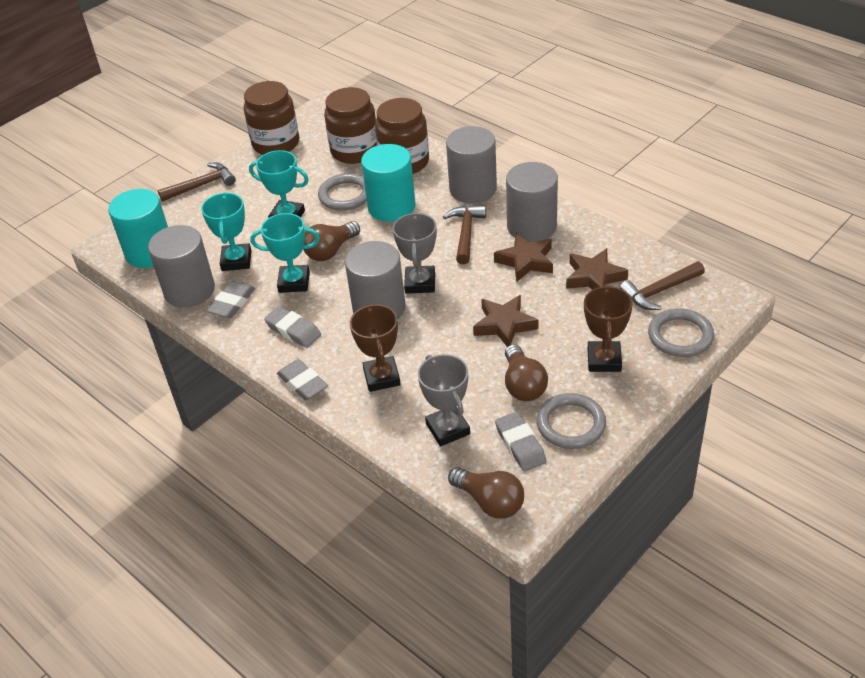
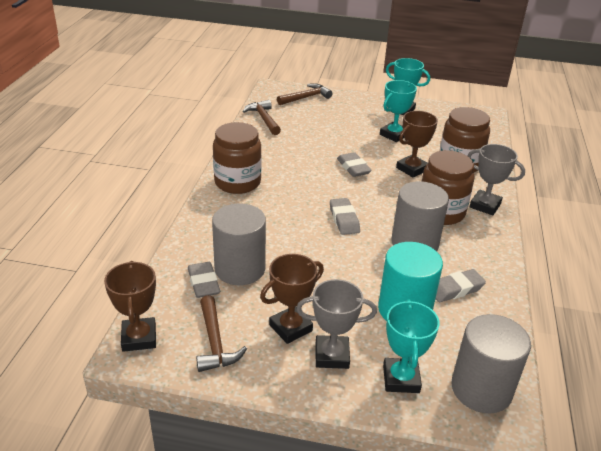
brown light bulb: [303,221,360,261] [448,467,524,519] [505,344,548,401] = 3 -> none = 0
brown star: [473,295,538,347] [494,233,553,281] [566,248,628,290] = 3 -> none = 0
brown trophy: [350,304,401,392] [584,285,633,372] = 2 -> [104,261,156,352] [260,254,324,344] [396,111,438,178] = 3
grey cylinder: [148,225,215,308] [345,241,406,319] [446,126,497,203] [506,162,558,242] = 4 -> [212,204,266,285] [392,181,449,251] [451,314,531,414] = 3
grey ring: [318,173,367,211] [536,393,606,449] [648,308,714,357] = 3 -> none = 0
turquoise cylinder: [108,189,168,268] [361,144,416,222] = 2 -> [378,242,443,321] = 1

